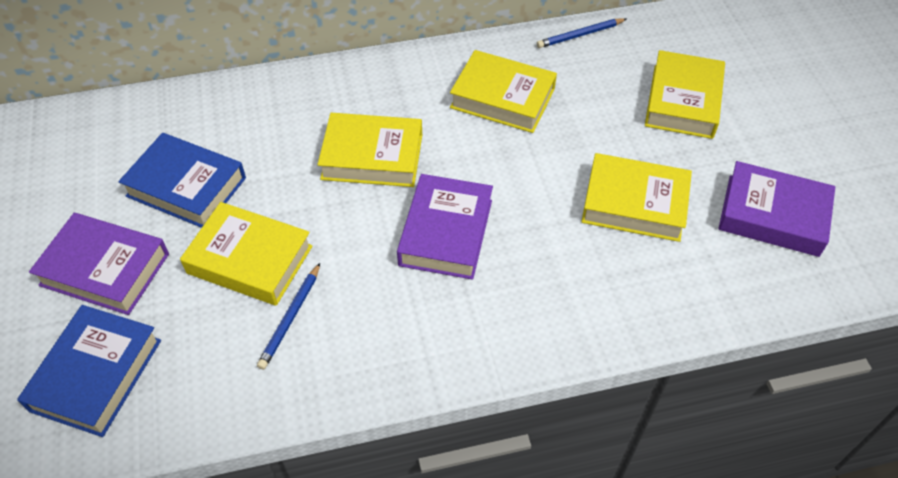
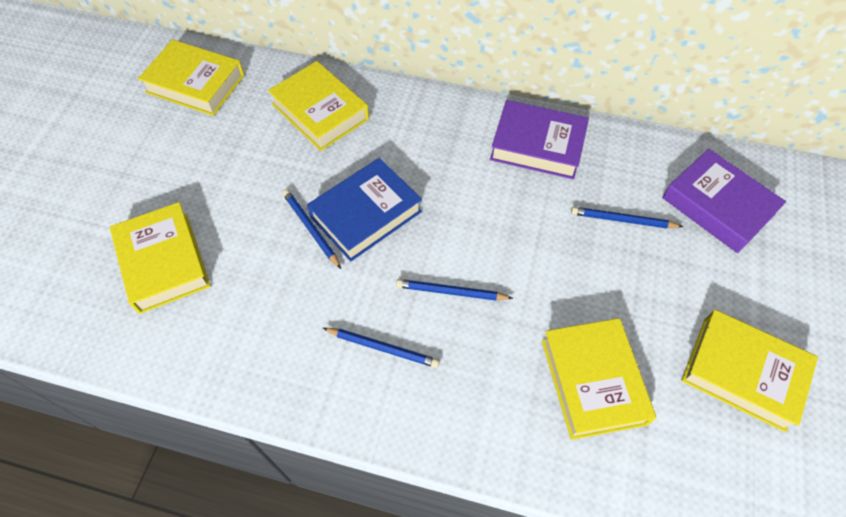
blue book: [17,305,161,437] [118,133,246,228] = 2 -> [307,158,422,262] = 1
blue pencil: [257,263,320,370] [537,18,626,48] = 2 -> [282,189,341,269] [323,328,440,368] [396,279,513,301] [571,207,683,228] = 4
purple book: [29,213,169,315] [397,174,493,280] [718,161,835,257] = 3 -> [490,100,589,179] [662,149,786,253] = 2

